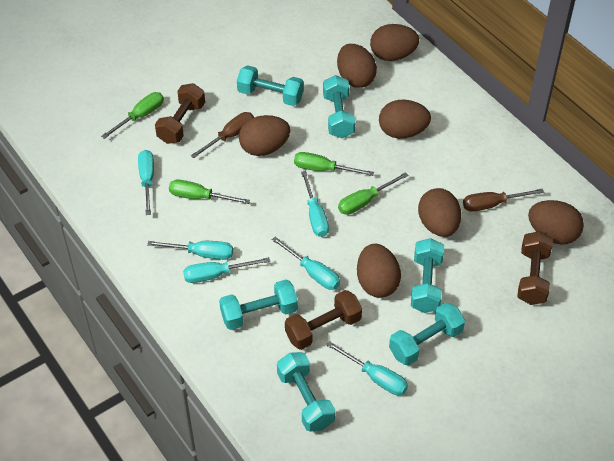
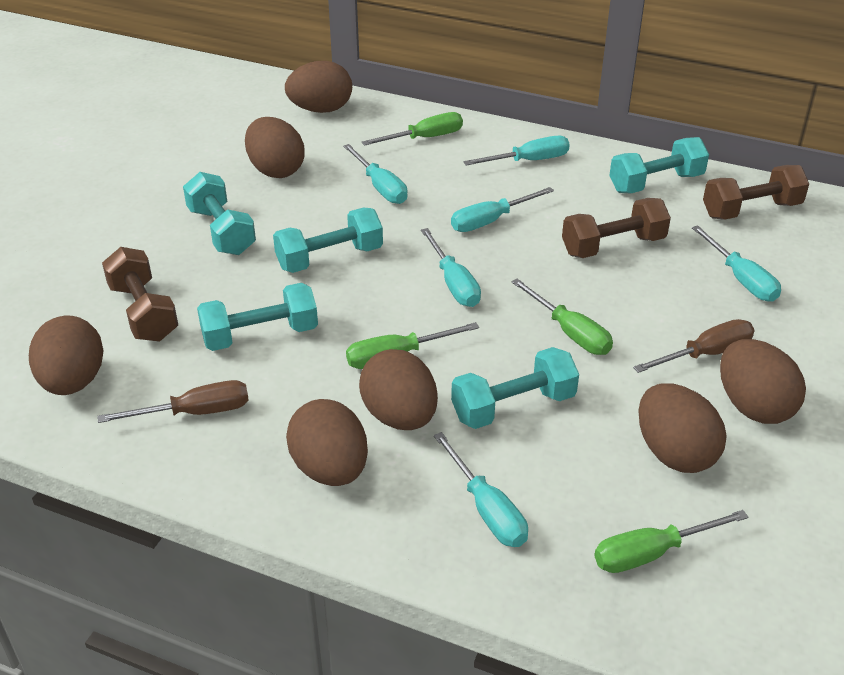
turquoise dumbbell: [219,280,298,330] [237,65,304,106] [277,352,335,432] [323,75,355,138] [389,302,465,366] [411,238,444,313] = 6 -> [183,172,256,255] [197,283,318,351] [273,208,383,273] [451,347,579,429] [609,137,709,193] = 5

